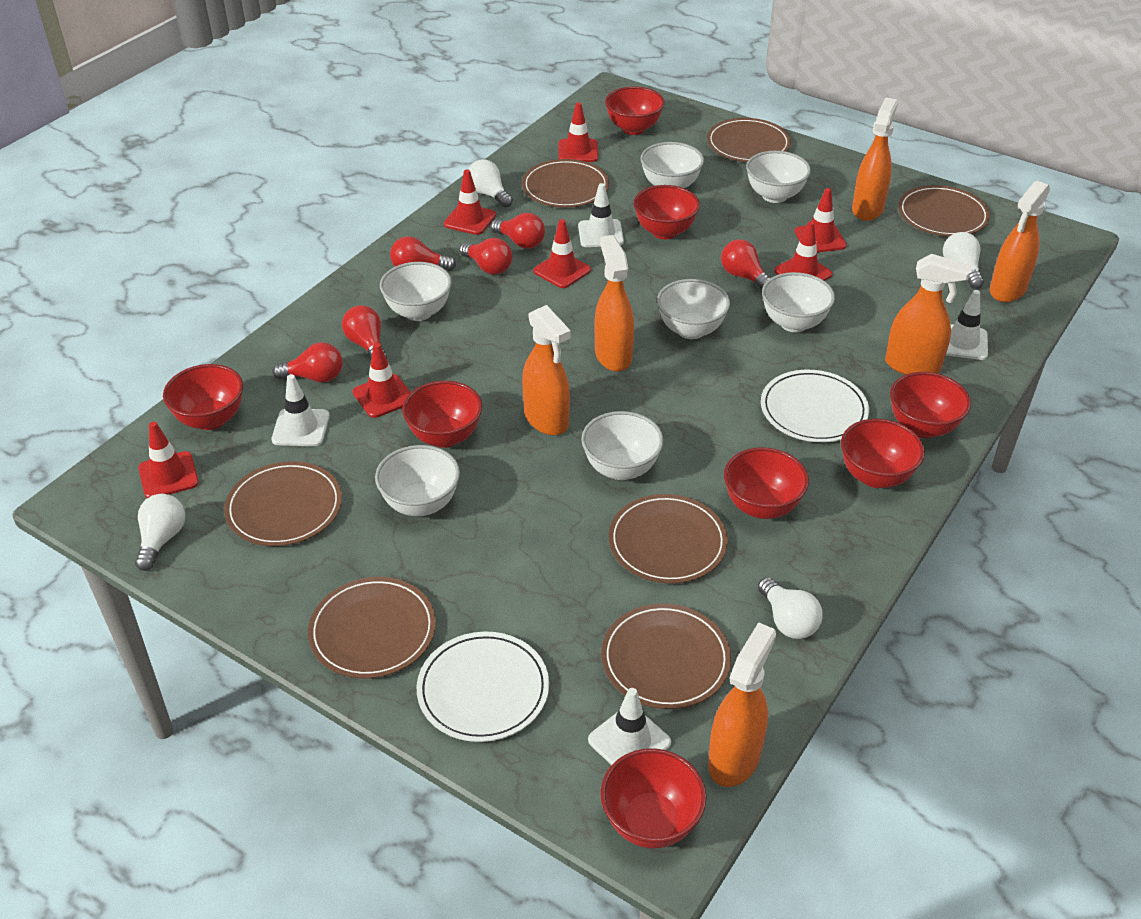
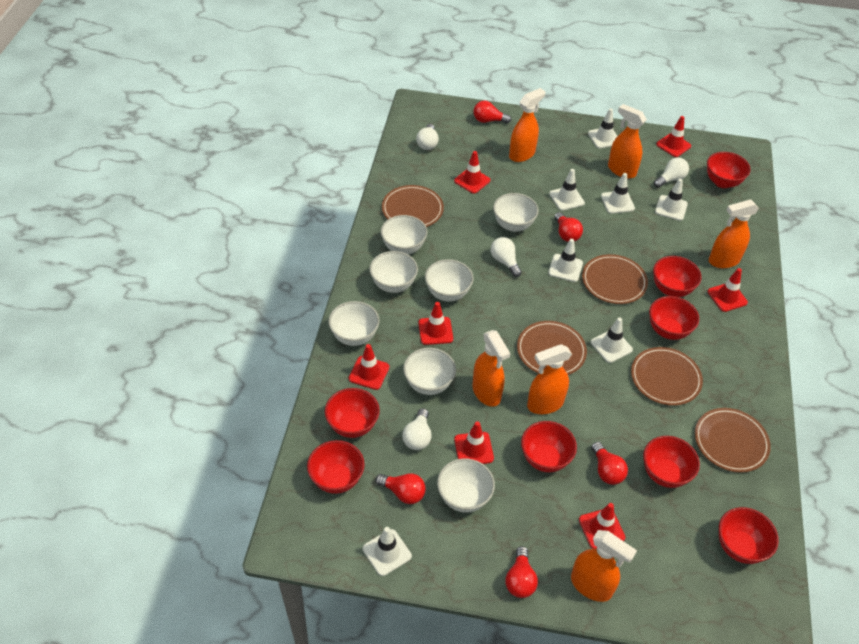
brown plate: [224,461,342,546] [308,577,436,679] [522,159,609,208] [601,603,731,709] [608,494,728,584] [707,118,791,162] [898,185,990,237] = 7 -> [382,185,444,227] [517,321,587,375] [582,254,648,304] [631,347,703,406] [695,408,771,473] = 5
red light bulb: [273,342,342,382] [342,305,387,359] [390,236,456,271] [459,238,512,275] [491,213,545,249] [721,239,770,289] = 6 -> [375,473,426,504] [473,101,511,123] [505,546,538,598] [554,212,583,242] [591,442,628,485] = 5
white plate: [417,632,549,742] [761,370,869,442] = 2 -> none = 0
white traffic cone: [272,374,330,446] [578,183,624,247] [588,688,671,765] [946,290,988,360] = 4 -> [363,527,412,576] [548,239,583,282] [549,169,585,211] [588,108,617,148] [591,317,633,363] [601,173,635,214] [655,179,688,221] = 7

